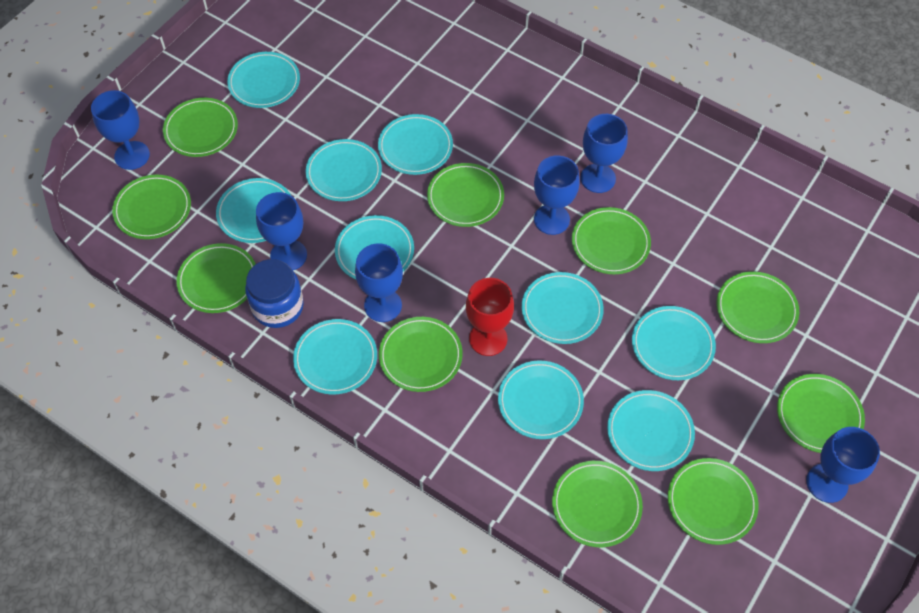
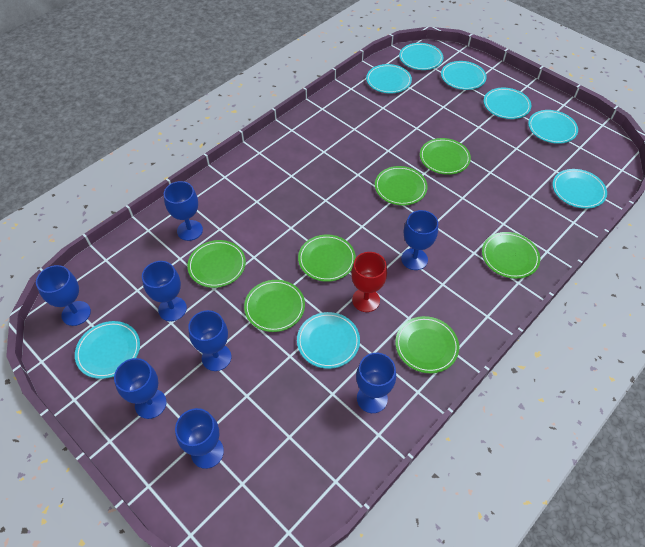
blue goblet: [91,90,150,170] [256,192,307,271] [355,244,403,322] [534,155,580,235] [581,114,628,193] [806,427,880,503] = 6 -> [36,265,91,326] [114,358,167,419] [142,261,187,321] [164,181,203,241] [175,408,224,469] [188,310,231,371] [356,353,396,413] [401,210,438,270] = 8
blue jar: [245,259,304,328] = 1 -> none = 0
green plate: [112,175,191,239] [163,98,238,157] [176,243,256,313] [379,317,463,392] [427,163,504,227] [552,461,643,547] [572,207,651,274] [668,458,759,545] [717,271,799,343] [777,374,865,453] = 10 -> [187,240,246,288] [244,280,305,332] [298,235,356,282] [375,166,428,206] [395,316,459,373] [420,138,471,175] [482,232,540,279] = 7
turquoise plate: [216,178,291,243] [227,52,300,108] [293,319,377,395] [306,139,382,201] [335,215,414,280] [378,114,453,175] [498,360,584,439] [522,272,604,344] [607,390,695,471] [632,306,716,380] = 10 -> [75,321,140,379] [297,312,360,369] [366,64,412,94] [399,43,443,70] [441,61,487,90] [484,88,531,119] [528,110,578,144] [553,169,607,209] = 8

